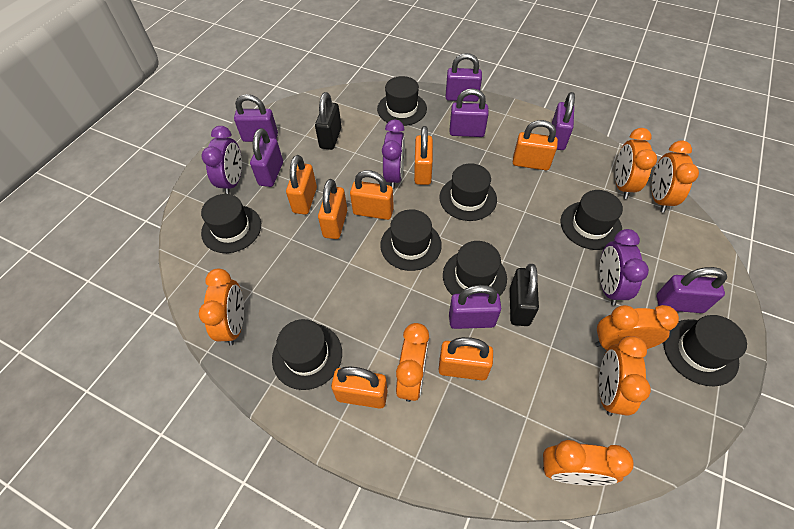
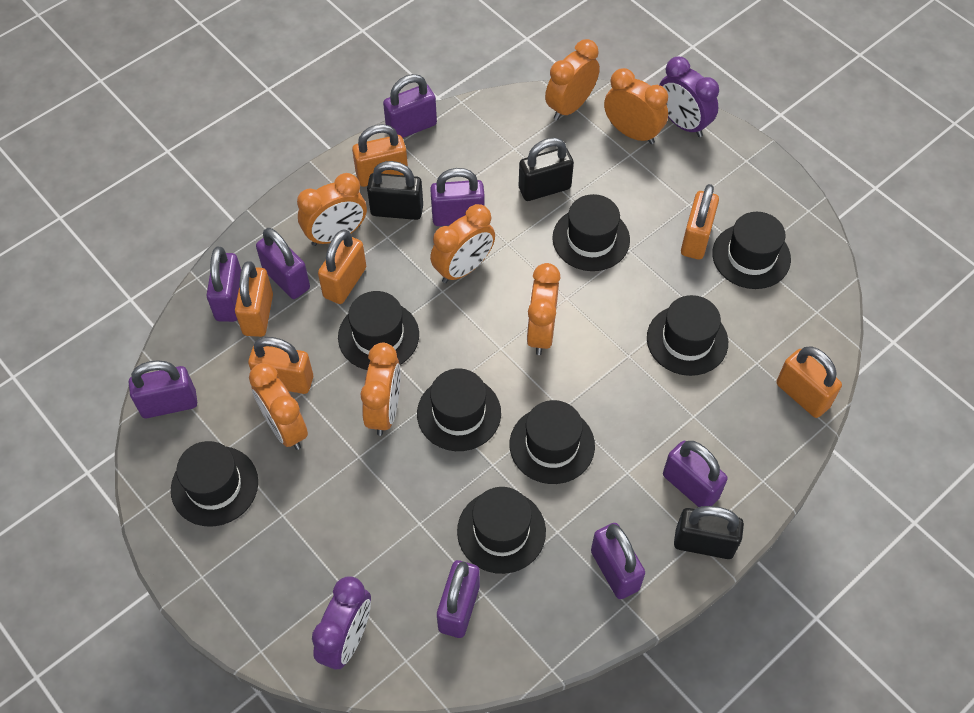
black padlock: [315,92,342,150] [510,264,539,326] = 2 -> [367,161,423,220] [519,137,574,201] [674,506,744,559] = 3
orange padlock: [286,155,317,214] [318,179,347,239] [331,366,388,409] [350,170,394,220] [414,126,433,185] [439,337,493,381] [513,120,558,170] = 7 -> [235,261,273,337] [248,337,313,394] [318,229,366,304] [352,124,408,187] [681,184,719,259] [776,347,842,418] = 6
purple clock: [201,126,242,194] [382,120,405,189] [599,229,649,306] = 3 -> [312,576,371,669] [659,57,719,137] = 2
purple padlock: [234,94,278,142] [250,128,283,187] [446,53,482,102] [449,285,501,329] [450,88,489,137] [552,92,575,150] [657,267,727,313] = 7 -> [129,360,197,418] [206,247,241,322] [256,228,310,299] [383,74,437,138] [430,168,485,226] [437,560,480,638] [591,523,645,599] [663,441,728,507] = 8

